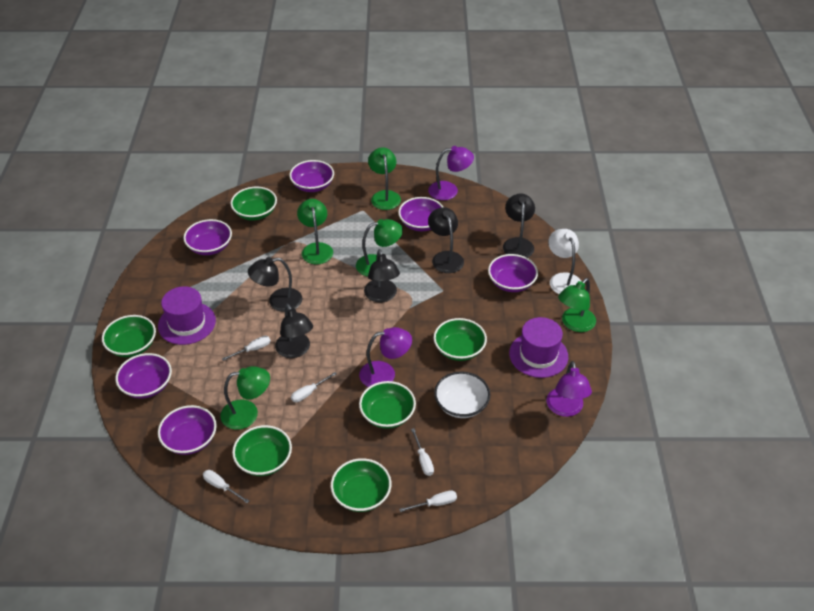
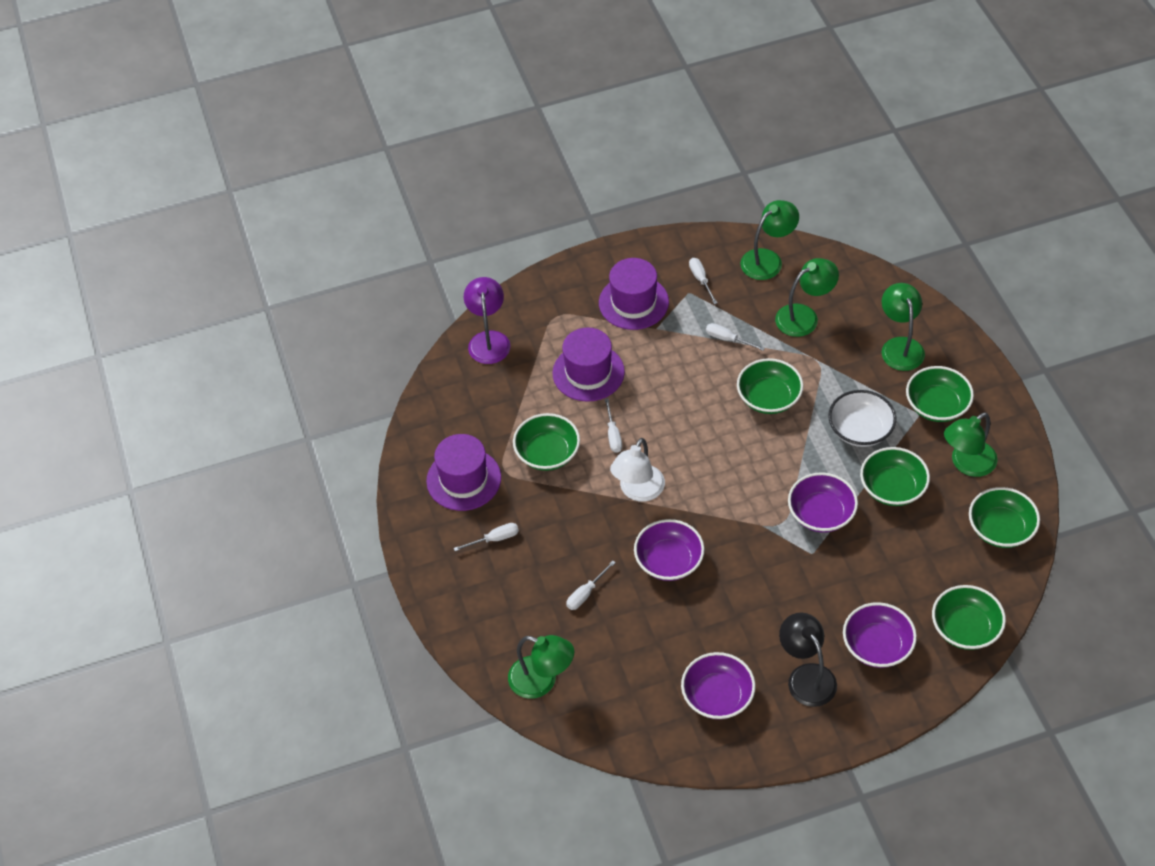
black lamp: [248,257,302,312] [275,304,313,358] [364,249,400,303] [428,207,464,273] [503,193,535,258] = 5 -> [779,612,837,707] = 1
purple bowl: [115,353,172,399] [158,405,217,455] [183,219,232,255] [289,160,334,192] [398,197,443,231] [488,254,538,292] = 6 -> [634,519,705,581] [681,652,755,719] [788,472,858,533] [843,602,917,668] = 4
purple hat: [158,286,216,345] [509,317,568,378] = 2 -> [426,434,501,511] [553,327,625,402] [599,258,669,330] = 3
purple lamp: [359,327,412,387] [428,146,474,200] [547,361,592,417] = 3 -> [464,277,510,364] = 1

